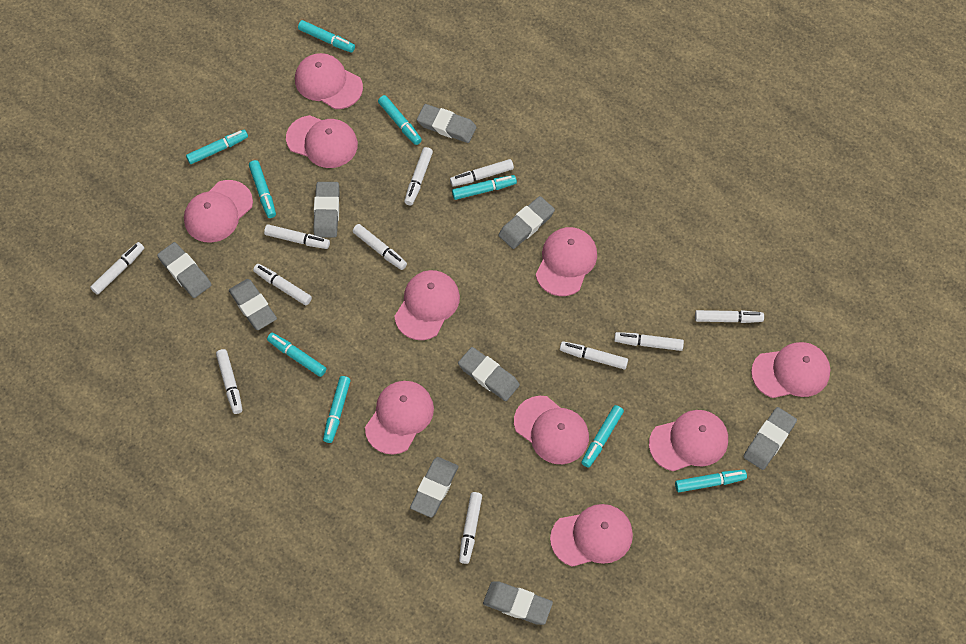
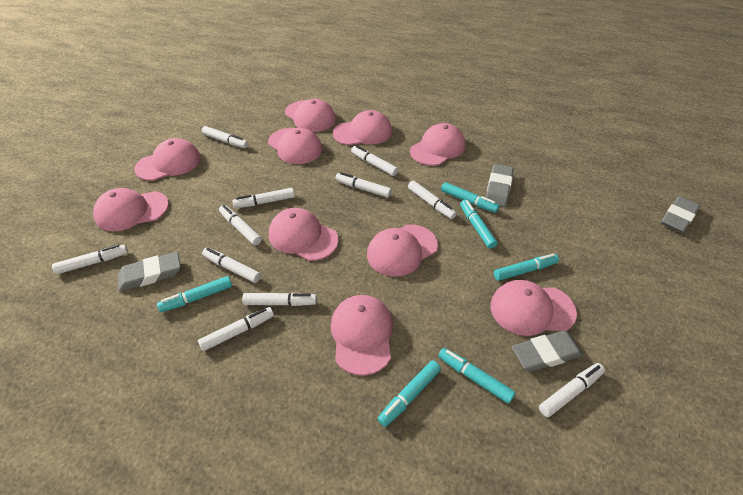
grey eraser: [157,242,212,298] [229,279,277,330] [313,182,340,238] [410,457,459,517] [417,104,477,143] [458,347,520,401] [483,581,553,625] [498,196,555,249] [743,407,797,470] = 9 -> [118,252,181,291] [486,164,513,207] [512,330,584,372] [661,196,700,233] = 4
turquoise marker: [186,129,248,164] [249,160,276,218] [267,333,327,377] [298,20,355,53] [323,376,351,443] [378,95,422,145] [452,175,517,200] [581,405,624,468] [675,470,747,492] = 9 -> [157,276,232,312] [377,360,441,427] [438,348,516,404] [441,182,499,213] [460,200,498,249] [494,254,559,281] = 6

